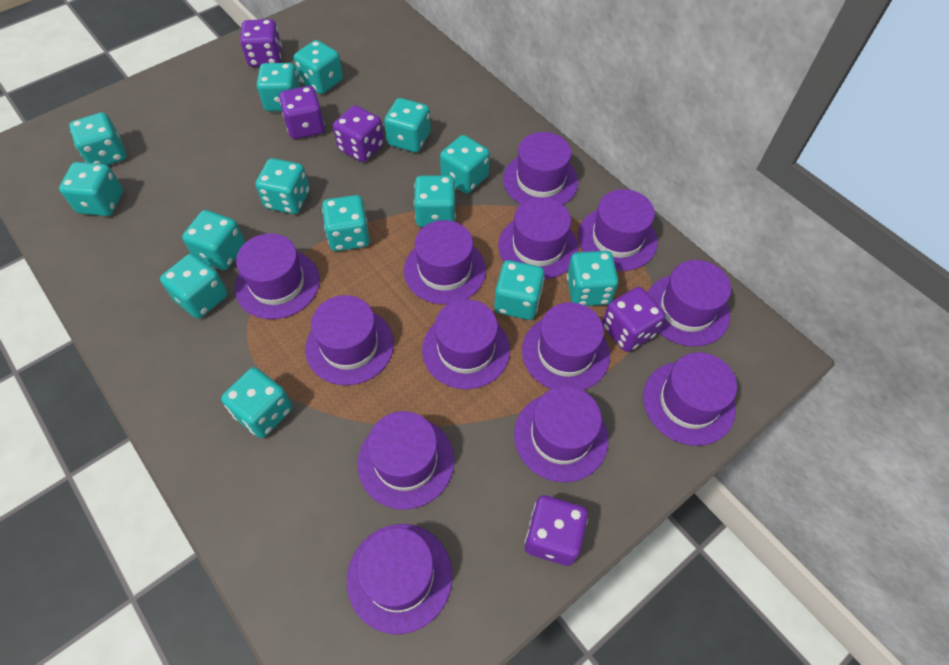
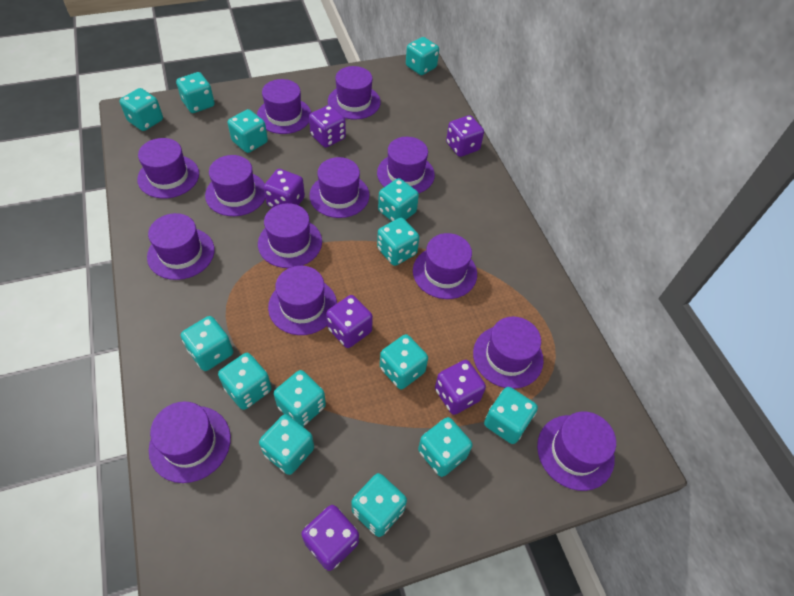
purple dice: [240,19,282,67] [279,86,325,139] [333,105,384,162] [525,495,588,566] [602,287,665,352] = 5 -> [264,169,305,208] [301,505,359,571] [309,105,346,148] [326,295,373,348] [435,360,486,415] [446,115,484,157] = 6

